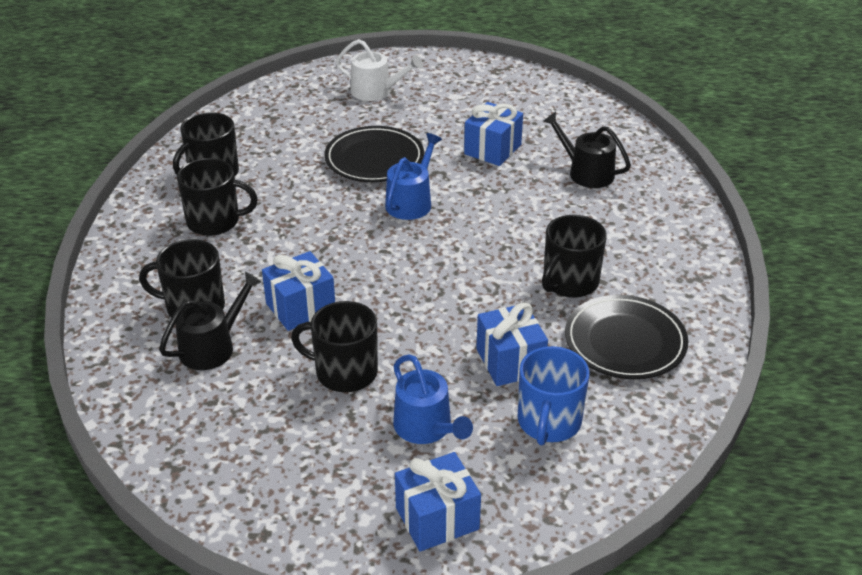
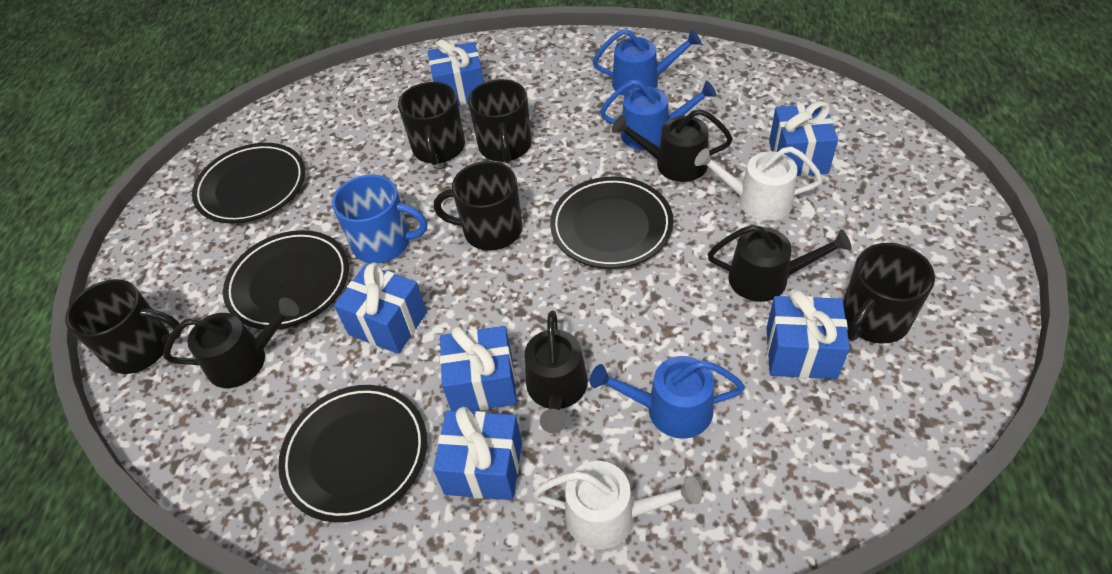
black plate: [324,126,424,182] [565,295,688,379] = 2 -> [192,143,305,223] [223,230,349,329] [278,385,427,522] [550,177,673,269] = 4
black watering can: [159,272,262,370] [543,112,631,188] = 2 -> [164,298,299,388] [524,310,588,433] [612,109,733,182] [708,225,852,302] = 4
blue gift: [262,251,335,331] [395,452,481,552] [464,102,523,166] [476,302,548,386] = 4 -> [334,262,427,354] [428,39,484,105] [433,407,522,500] [440,326,517,411] [766,290,850,379] [769,101,838,176] = 6
blue watering can: [385,133,442,220] [393,354,473,444] = 2 -> [590,356,745,439] [593,29,701,96] [600,80,717,150] = 3
white watering can: [336,39,423,101] = 1 -> [533,461,702,550] [694,147,822,221] = 2

